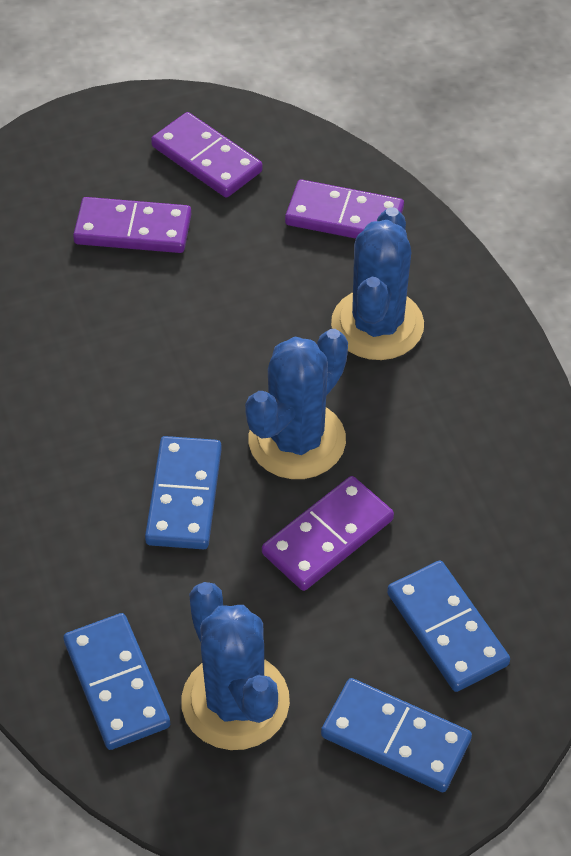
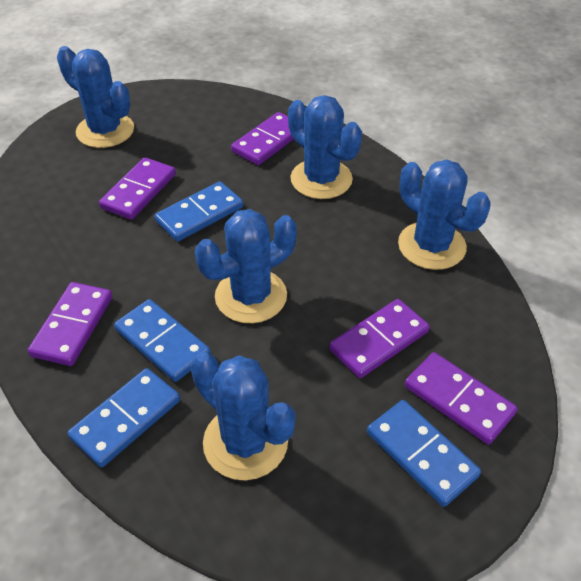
blue cactus: [181,582,290,750] [245,329,348,479] [331,207,424,360] = 3 -> [57,46,134,148] [190,352,295,480] [195,209,297,323] [288,95,362,199] [398,160,491,270] = 5
purple domino: [73,197,191,253] [151,112,263,198] [262,476,394,591] [285,180,404,239] = 4 -> [28,282,112,366] [99,157,176,220] [231,112,294,165] [329,299,430,378] [405,352,517,445] = 5

